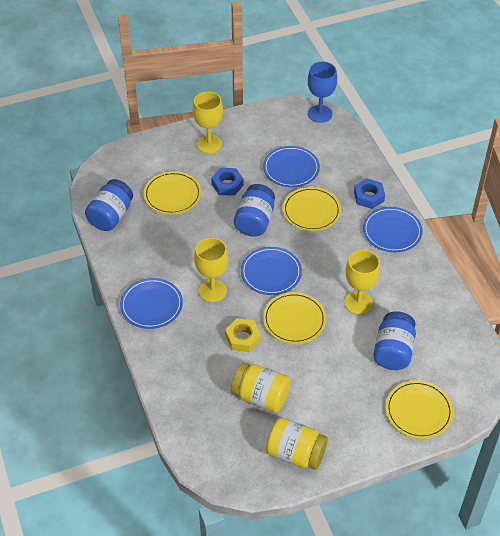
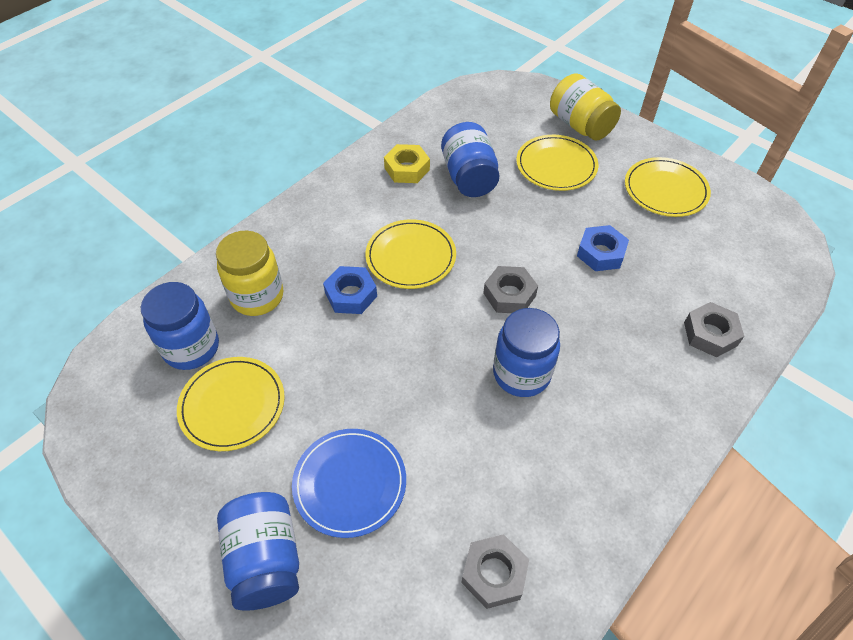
blue goblet: [308,62,337,123] = 1 -> none = 0
blue jar: [85,179,133,231] [234,184,275,237] [373,311,416,370] = 3 -> [141,282,219,370] [217,492,299,611] [441,122,500,197] [493,308,560,397] = 4
blue plate: [120,278,183,329] [241,247,302,295] [263,146,320,187] [363,207,422,252] = 4 -> [292,429,406,538] = 1
grey nut: none = 0 -> [461,534,529,609] [483,266,538,313] [684,302,744,357] = 3
yellow goblet: [193,91,223,153] [194,238,228,302] [344,250,380,315] = 3 -> none = 0

